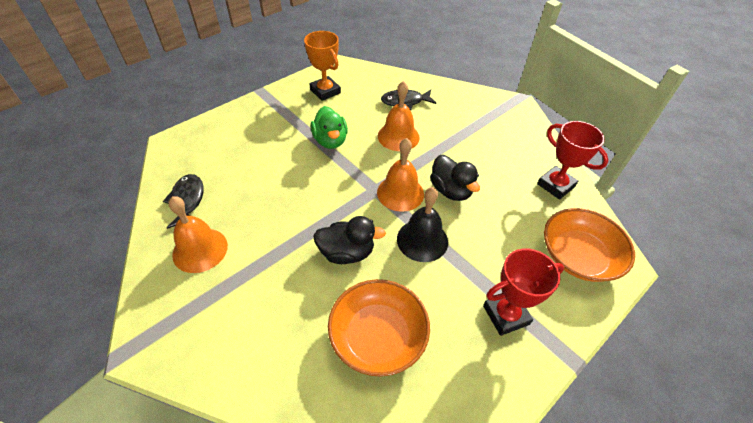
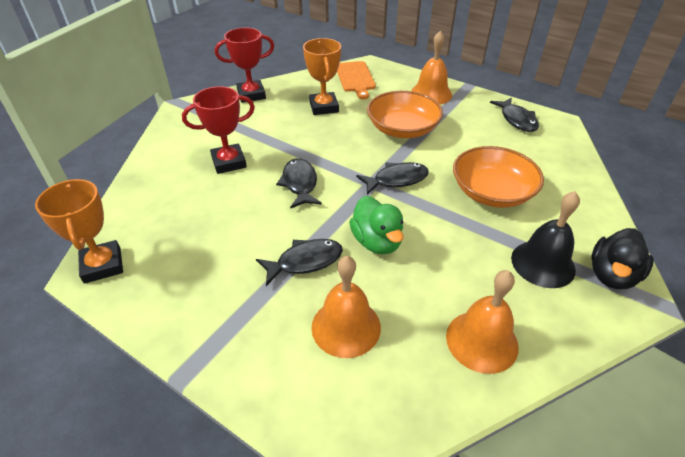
black duck: [313,216,386,264] [430,155,480,201] = 2 -> [591,228,654,289] = 1
black fish: [163,174,204,229] [381,90,436,110] = 2 -> [256,239,343,286] [276,158,322,209] [356,162,429,195] [490,97,539,132] = 4
orange cutting board: none = 0 -> [337,61,376,99] = 1
orange trophy: [304,31,341,101] = 1 -> [35,179,123,284] [303,38,341,115] = 2

